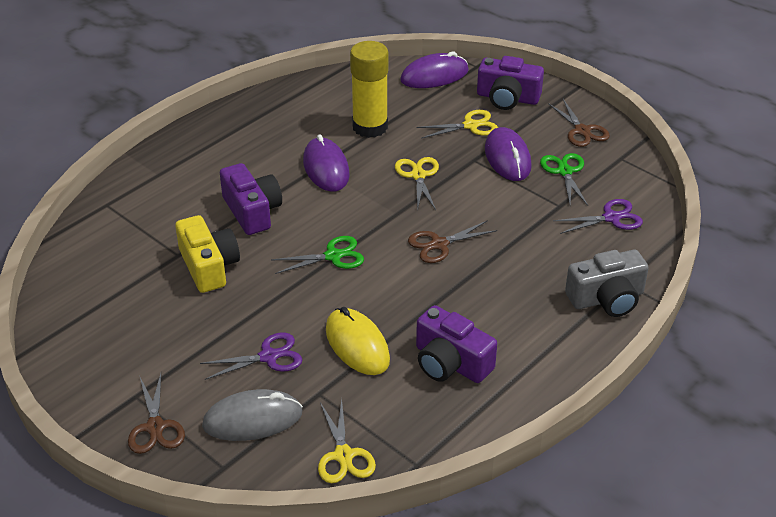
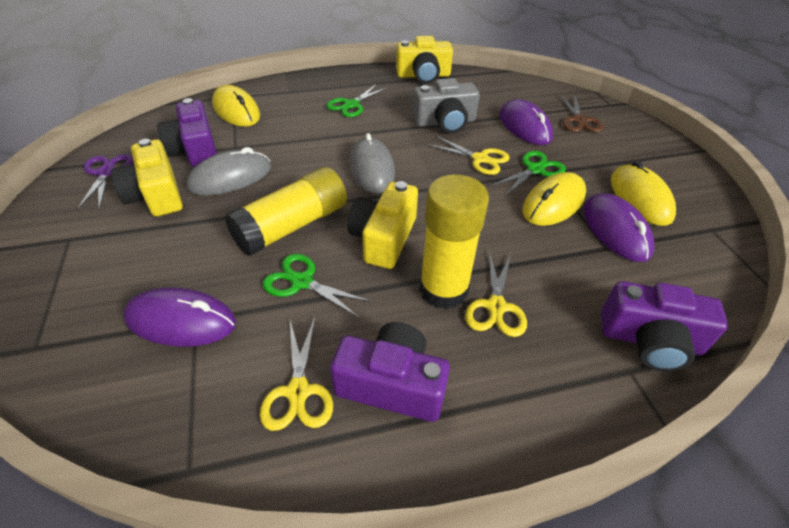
brown scissors: [128,374,185,454] [408,220,497,263] [548,99,610,147] = 3 -> [560,95,604,132] = 1
green scissors: [271,236,364,274] [540,153,588,206] = 2 -> [262,254,372,318] [326,84,388,117] [490,151,566,196] = 3
grey mouse: [202,389,303,441] = 1 -> [186,147,271,195] [349,133,395,193] = 2
purple scissors: [200,333,302,380] [553,199,643,234] = 2 -> [77,154,134,210] = 1
yellow camera: [175,215,240,293] = 1 -> [111,139,183,217] [348,181,418,269] [396,36,453,84] = 3
yellow glue stick: [350,41,389,138] = 1 -> [225,167,347,256] [419,174,489,309] = 2
yellow mouse: [326,307,390,375] = 1 -> [212,85,260,126] [522,172,586,226] [611,161,676,226] = 3

